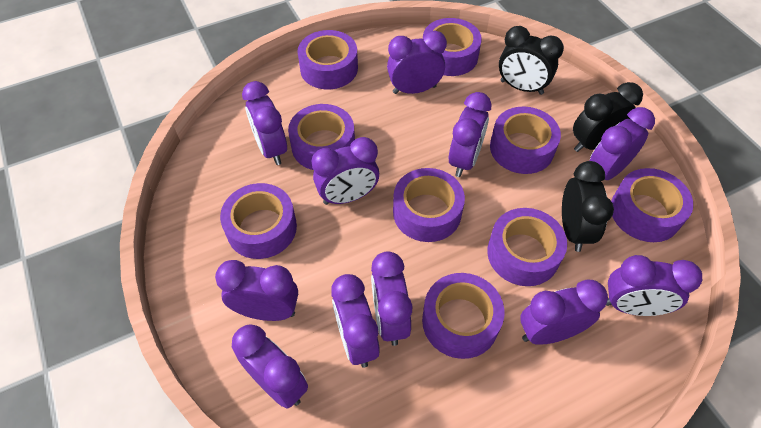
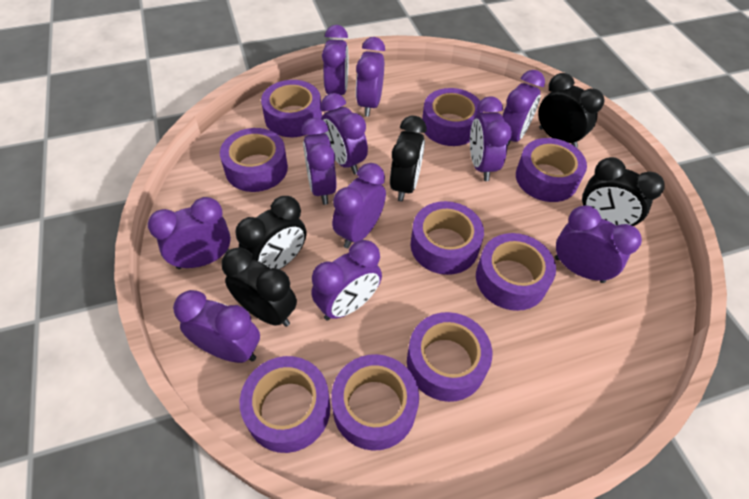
black clock: [499,26,564,95] [562,161,614,252] [573,82,643,152] = 3 -> [222,247,297,327] [235,196,306,269] [390,116,426,202] [538,73,605,148] [582,157,665,226] = 5

